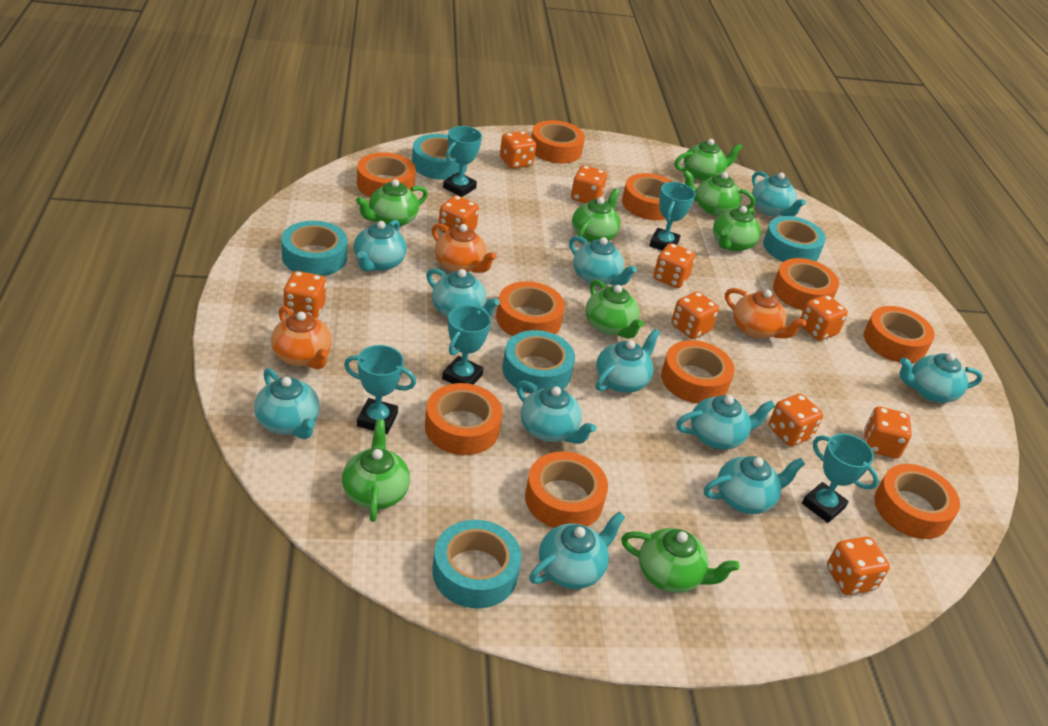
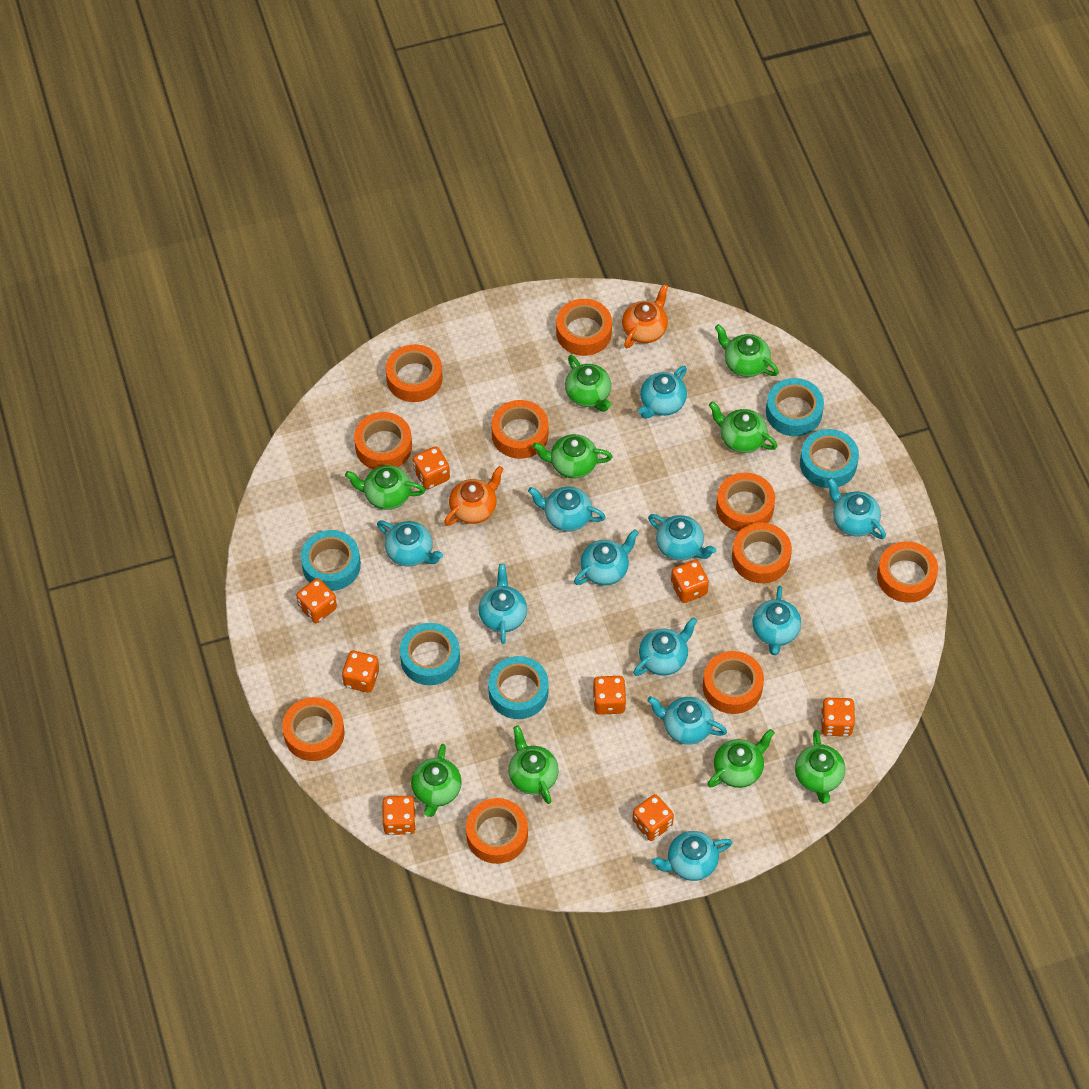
green teapot: [342,419,410,522] [356,179,428,227] [572,188,620,243] [586,279,644,339] [621,528,739,593] [674,139,743,181] [683,170,755,216] [713,206,761,251] = 8 -> [345,465,425,510] [411,744,462,817] [508,725,559,804] [533,434,612,479] [565,355,611,412] [708,729,775,788] [709,401,777,453] [715,324,779,377] [795,730,845,803] = 9
orange dice: [283,271,326,318] [439,195,479,233] [500,131,536,169] [571,165,607,203] [653,243,696,288] [671,291,719,339] [769,394,823,446] [800,295,848,341] [827,537,890,595] [864,407,912,458] = 10 -> [296,578,337,623] [342,651,379,693] [382,796,416,835] [413,446,450,489] [593,676,626,715] [632,794,674,841] [671,560,709,603] [821,698,855,736] = 8
orange teapot: [271,306,332,370] [432,223,497,273] [725,288,806,339] = 3 -> [444,466,504,526] [622,284,668,348] = 2
turquoise trophy: [344,345,416,434] [442,305,491,385] [443,126,482,197] [649,182,696,251] [802,434,879,523] = 5 -> none = 0

